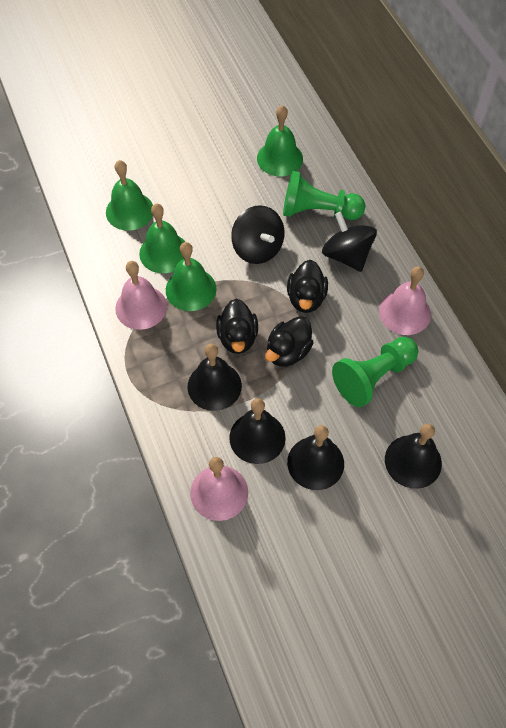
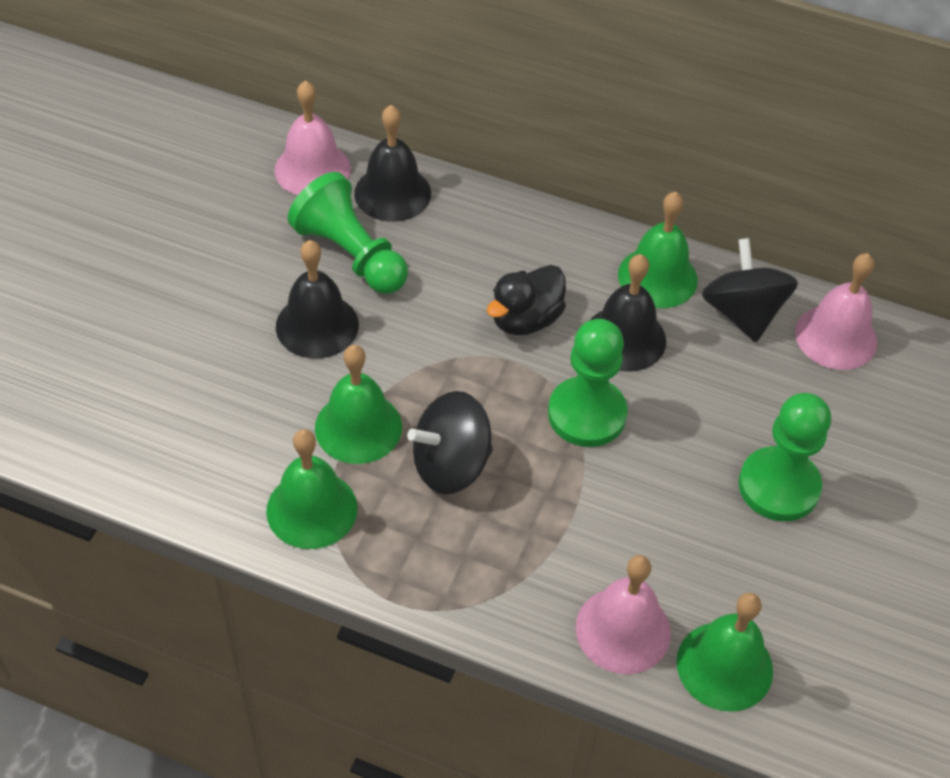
black bell: [187,344,242,411] [229,398,286,464] [287,425,344,490] [385,423,442,489] = 4 -> [276,240,359,359] [354,105,431,222] [589,254,666,372] = 3
black duck: [216,299,258,354] [265,316,314,367] [287,260,328,313] = 3 -> [487,265,566,335] = 1
green pawn: [283,171,365,220] [332,337,418,407] = 2 -> [288,172,408,294] [548,319,628,447] [738,393,831,521] = 3

